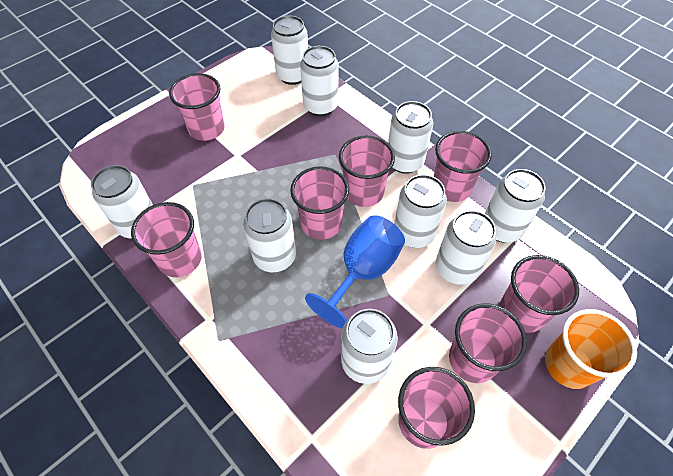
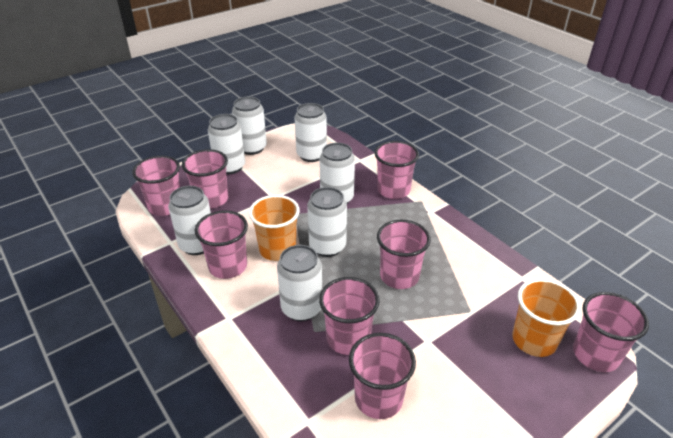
blue goblet: [305,215,405,328] = 1 -> none = 0
orange cup: [545,309,637,389] = 1 -> [249,195,300,261] [512,279,581,357] = 2
white can: [91,165,153,238] [243,198,296,272] [271,15,308,85] [300,46,338,116] [341,309,398,384] [388,101,433,174] [394,174,447,248] [436,210,496,285] [485,169,546,242] = 9 -> [168,186,211,255] [208,114,245,174] [232,96,267,155] [277,245,322,321] [294,103,327,162] [307,187,347,257] [319,143,355,204] = 7

